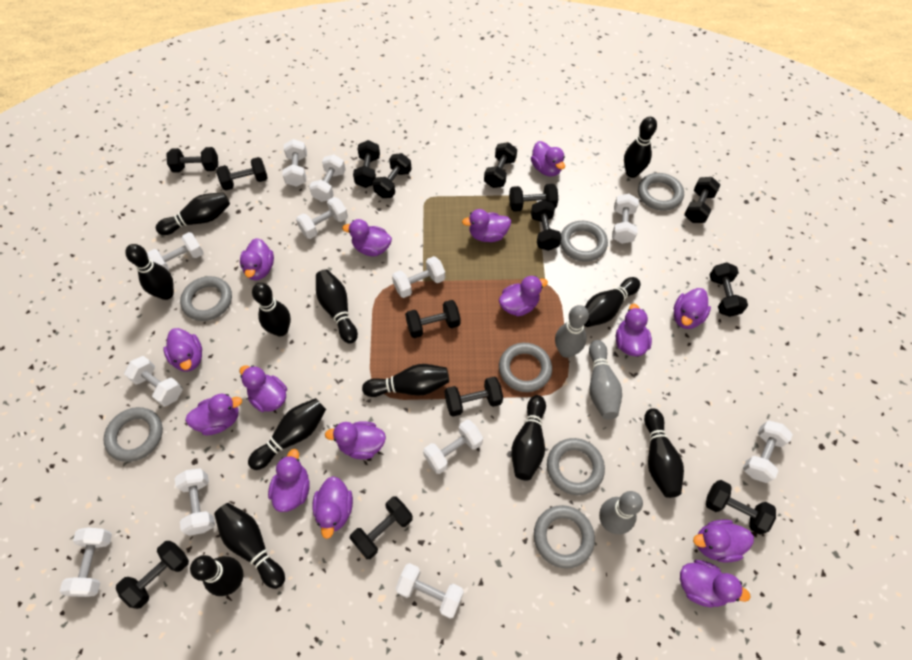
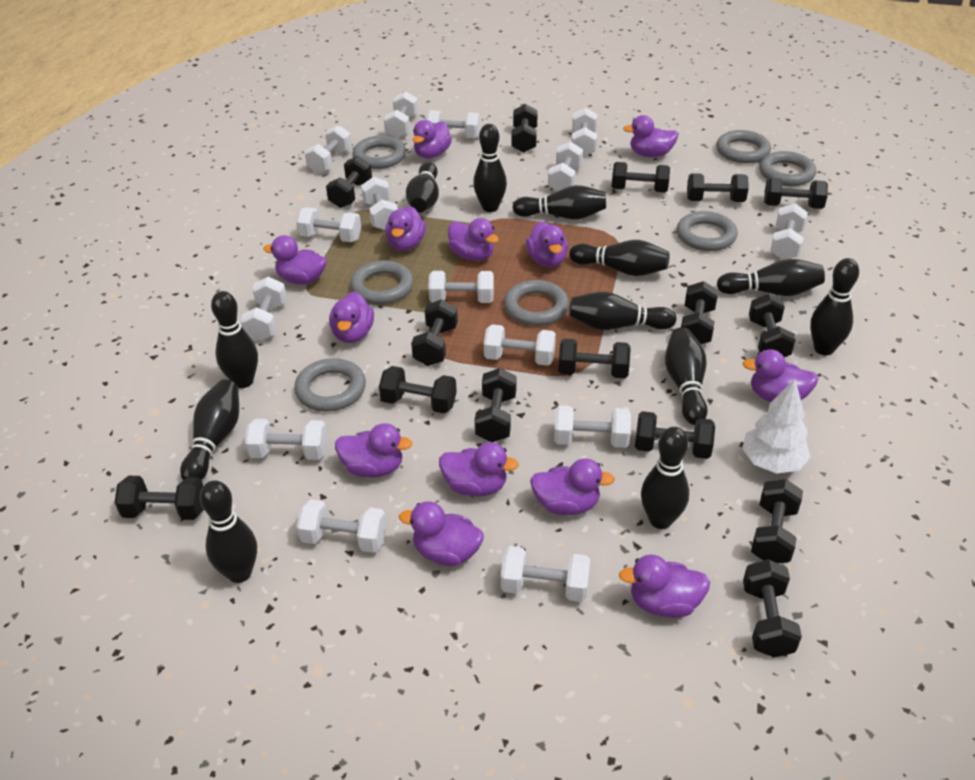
black dumbbell: [116,541,189,609] [166,147,218,173] [216,157,267,191] [350,496,413,559] [353,140,380,188] [372,153,412,198] [405,300,460,338] [445,377,503,417] [484,142,517,188] [509,184,558,212] [531,200,562,251] [684,177,720,223] [706,480,776,535] [709,262,748,317] = 14 -> [114,476,204,520] [326,156,372,208] [379,366,457,414] [411,299,458,366] [475,368,516,442] [512,104,538,153] [558,339,630,378] [612,162,670,193] [635,411,715,459] [681,281,718,344] [687,173,749,202] [743,559,802,658] [749,294,796,357] [751,479,803,563] [764,178,828,209] = 15
grey bowling pin: [555,305,589,358] [589,340,622,419] [599,491,643,534] = 3 -> none = 0
purple duck: [163,328,202,372] [185,394,242,436] [240,238,274,280] [240,365,287,412] [268,449,310,512] [312,476,353,539] [325,421,386,459] [342,219,392,256] [462,209,511,242] [499,276,548,316] [531,141,565,176] [616,304,652,356] [674,288,711,329] [680,560,751,608] [693,520,754,562] = 15 -> [263,235,327,285] [329,291,374,343] [335,423,413,478] [385,206,426,251] [399,501,484,566] [412,120,452,158] [439,442,519,497] [448,218,499,261] [526,222,568,267] [530,458,615,515] [619,554,710,618] [623,115,678,158] [742,349,819,402] = 13
white dumbbell: [60,527,112,597] [124,356,183,407] [147,232,204,271] [175,469,215,536] [282,139,307,187] [296,197,348,239] [309,155,346,202] [392,256,445,298] [395,563,464,619] [423,420,483,474] [612,194,639,244] [743,421,793,483] = 12 -> [240,277,287,341] [245,419,327,460] [296,207,361,242] [296,499,386,553] [304,125,352,174] [361,177,398,230] [384,91,418,138] [426,110,480,138] [428,271,494,303] [484,324,556,366] [500,546,590,602] [548,142,583,191] [554,405,631,448] [572,108,597,157] [770,203,808,260] = 15
white tree: none = 0 -> [742,379,811,474] = 1

